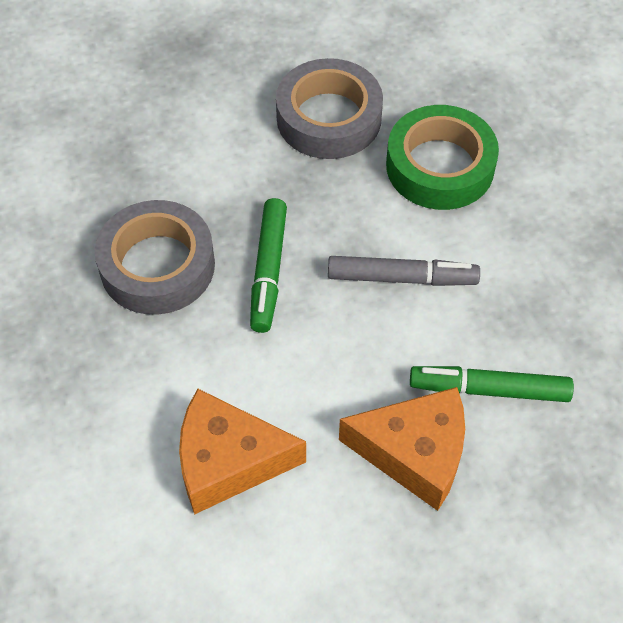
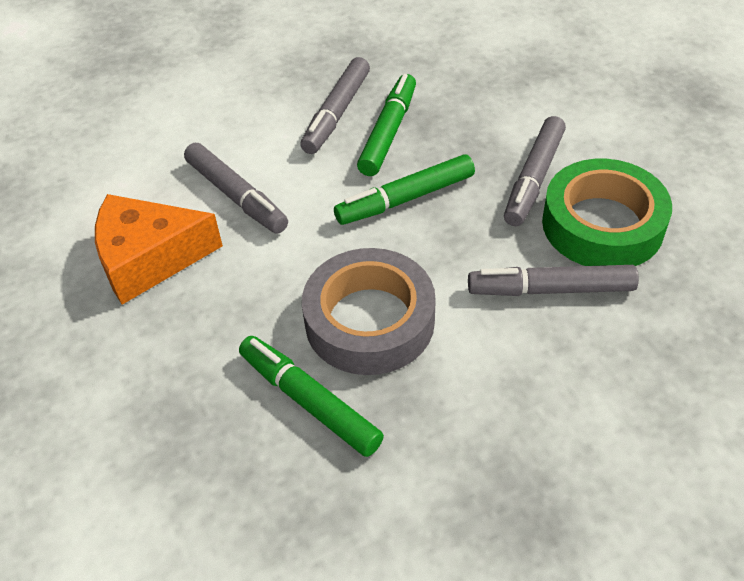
green marker: [250,198,287,333] [410,366,574,402] = 2 -> [239,336,384,457] [334,154,475,225] [357,74,416,176] = 3
grey marker: [328,256,480,286] = 1 -> [184,143,288,234] [300,57,370,154] [468,265,639,296] [504,116,566,226] = 4
grey tape: [95,200,215,315] [276,58,383,159] = 2 -> [302,248,436,375] = 1
orange cheese: [179,388,306,515] [339,387,465,511] = 2 -> [95,194,223,305] = 1

